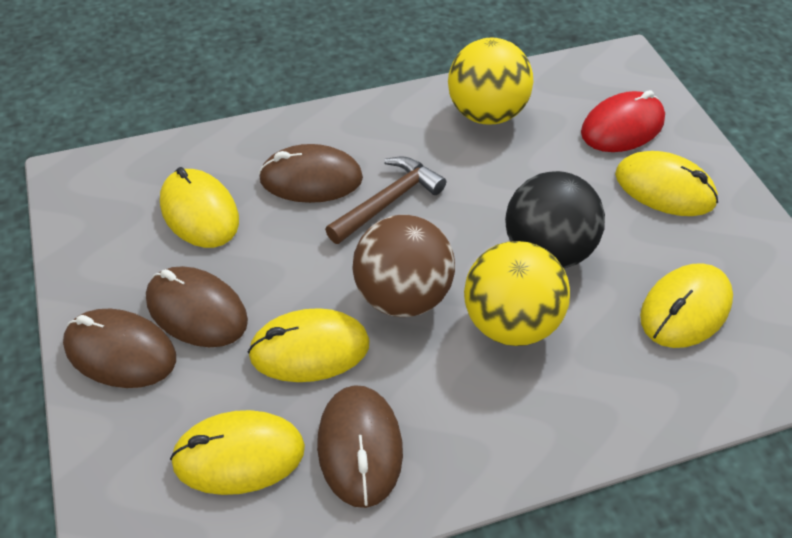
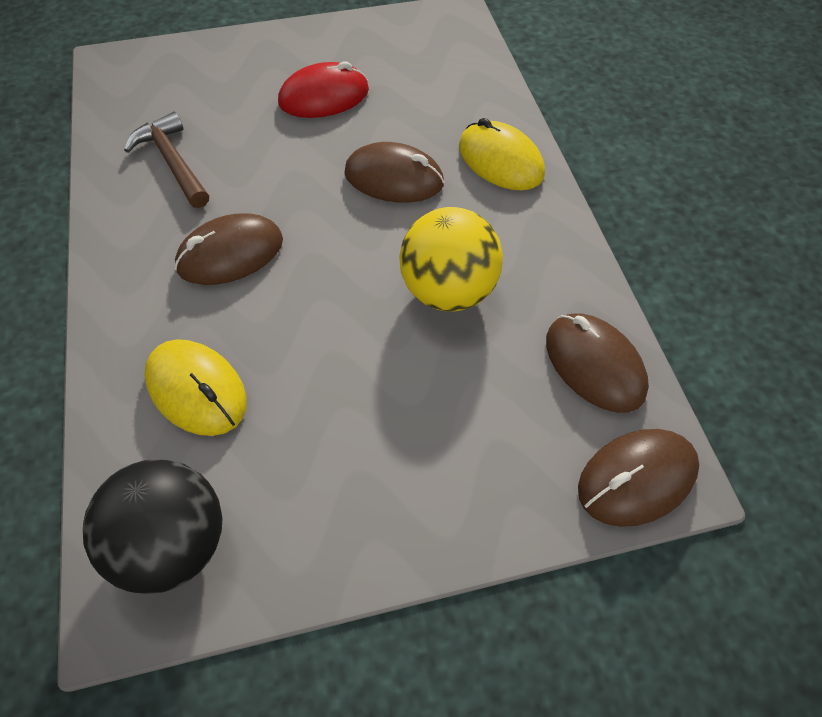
brown ball: [352,215,455,317] = 1 -> none = 0
yellow ball: [448,38,533,125] [464,241,570,346] = 2 -> [399,207,503,312] = 1
yellow mouse: [160,167,239,248] [170,410,305,495] [248,308,370,382] [615,151,718,216] [640,263,733,348] = 5 -> [144,339,247,436] [459,118,545,190] = 2

